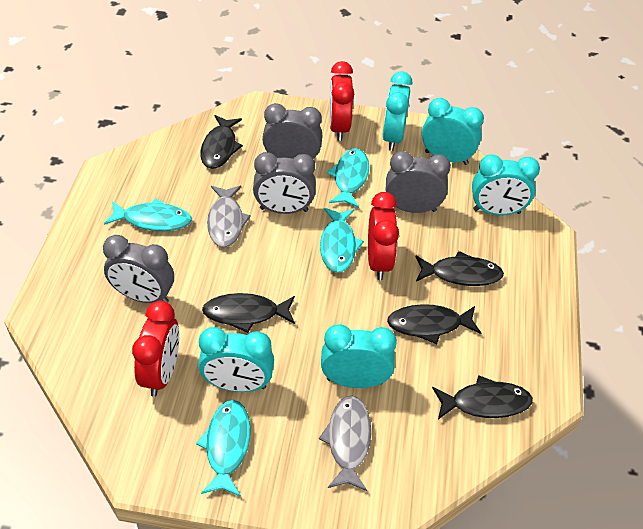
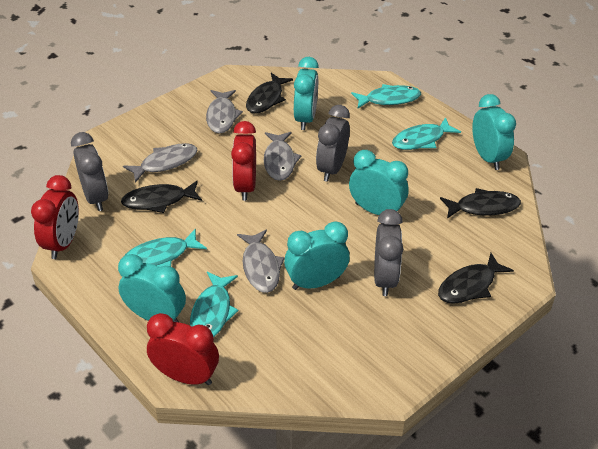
black fish: [200,115,243,169] [202,293,295,333] [387,304,481,344] [416,251,504,286] [432,375,533,419] = 5 -> [121,181,202,213] [246,73,293,114] [438,253,514,304] [440,188,521,218] = 4
grey clock: [103,235,174,303] [253,152,316,214] [262,103,323,162] [386,151,451,213] = 4 -> [71,132,108,211] [316,105,350,182] [374,209,403,296] = 3
grey fish: [207,186,251,247] [319,396,371,491] = 2 -> [123,143,197,183] [206,90,243,134] [237,230,285,293] [264,132,302,181] = 4

